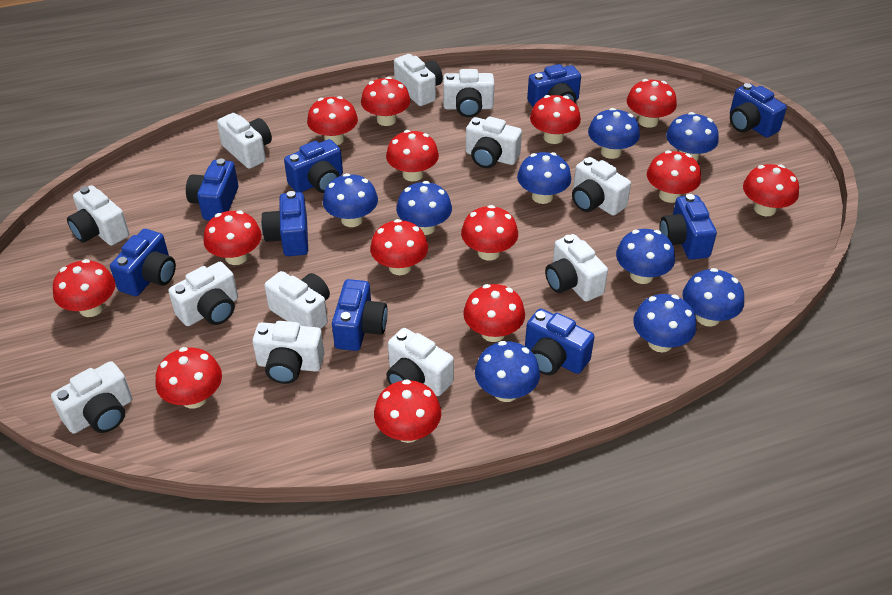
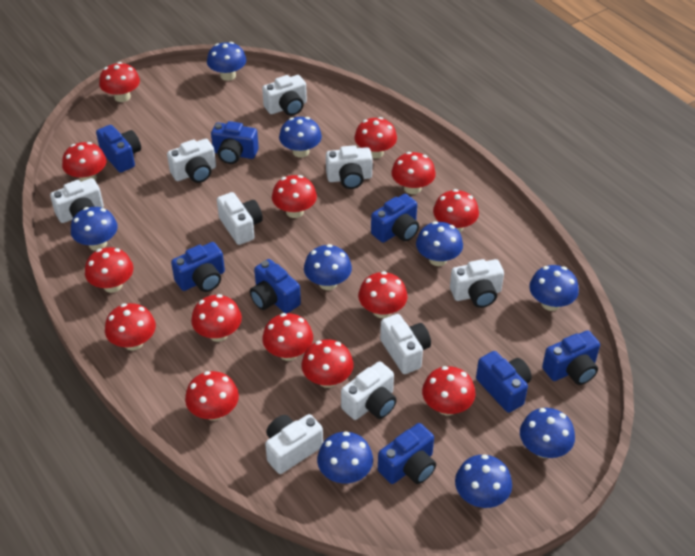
blue camera: [110,229,176,296] [186,158,238,220] [261,191,308,256] [284,139,343,193] [332,279,388,351] [525,308,594,375] [527,64,581,107] [660,194,717,260] [730,83,787,138] = 9 -> [96,125,141,173] [171,242,225,292] [211,121,259,164] [250,259,301,313] [371,194,419,243] [378,423,436,484] [476,351,532,413] [542,330,600,385] = 8
white camera: [51,361,132,434] [67,185,129,246] [168,262,238,326] [217,113,272,169] [252,321,324,384] [264,271,330,329] [386,328,454,396] [394,54,443,106] [443,69,494,118] [466,117,522,168] [545,234,608,301] [572,157,631,216] = 12 -> [50,178,104,223] [167,139,216,183] [217,192,263,245] [262,75,307,116] [265,414,323,474] [326,145,373,189] [341,361,397,420] [380,314,431,374] [450,259,504,308] = 9

